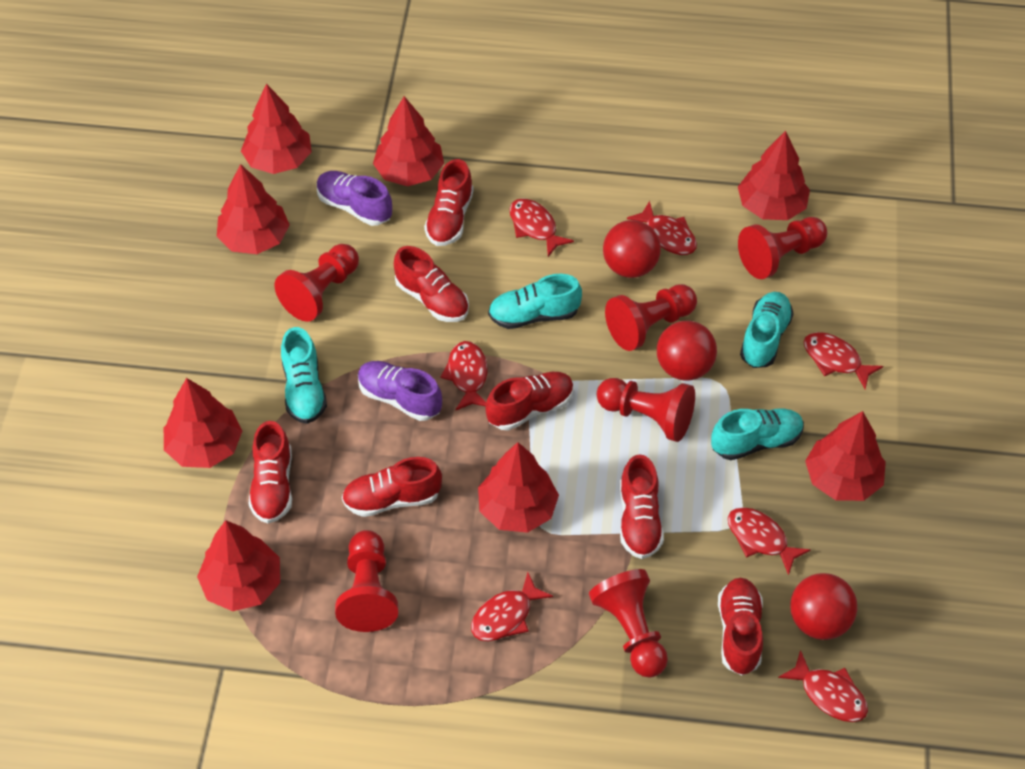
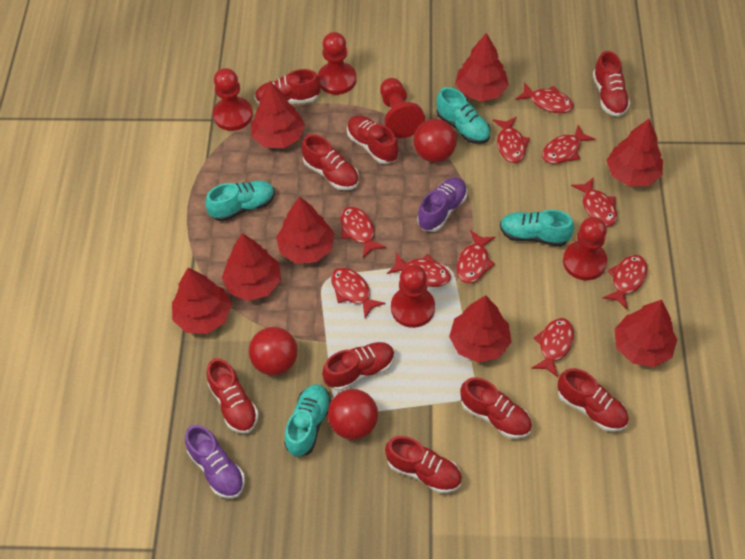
red fish: [441,341,487,411] [471,572,553,641] [509,199,574,257] [627,201,697,255] [728,507,811,575] [778,650,868,722] [803,332,883,389] = 7 -> [331,268,386,318] [340,207,386,258] [387,253,451,287] [457,230,495,283] [493,117,530,163] [515,82,574,113] [531,318,574,378] [542,125,595,164] [571,177,617,227] [602,255,648,310] = 10
red pawn: [275,244,359,322] [335,530,398,632] [589,569,668,678] [597,378,695,442] [605,284,697,351] [738,217,827,279] = 6 -> [213,68,253,131] [318,32,356,95] [380,78,425,138] [391,264,435,328] [563,217,607,280] = 5
red shoe: [249,421,292,523] [342,457,442,517] [394,246,469,322] [424,159,474,246] [486,372,574,431] [620,454,664,559] [718,578,763,675] = 7 -> [207,358,259,434] [255,69,321,105] [302,134,359,190] [322,342,395,391] [347,115,398,164] [385,436,462,493] [460,377,532,439] [558,368,629,432] [593,51,630,117] = 9

